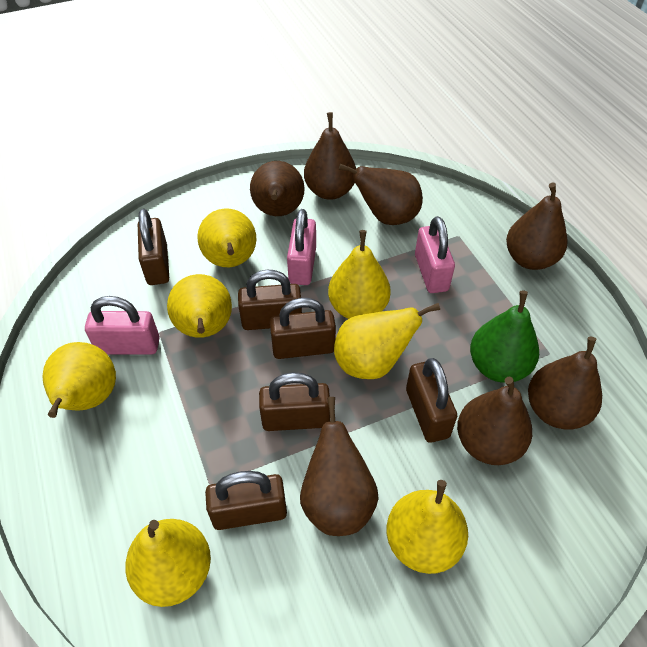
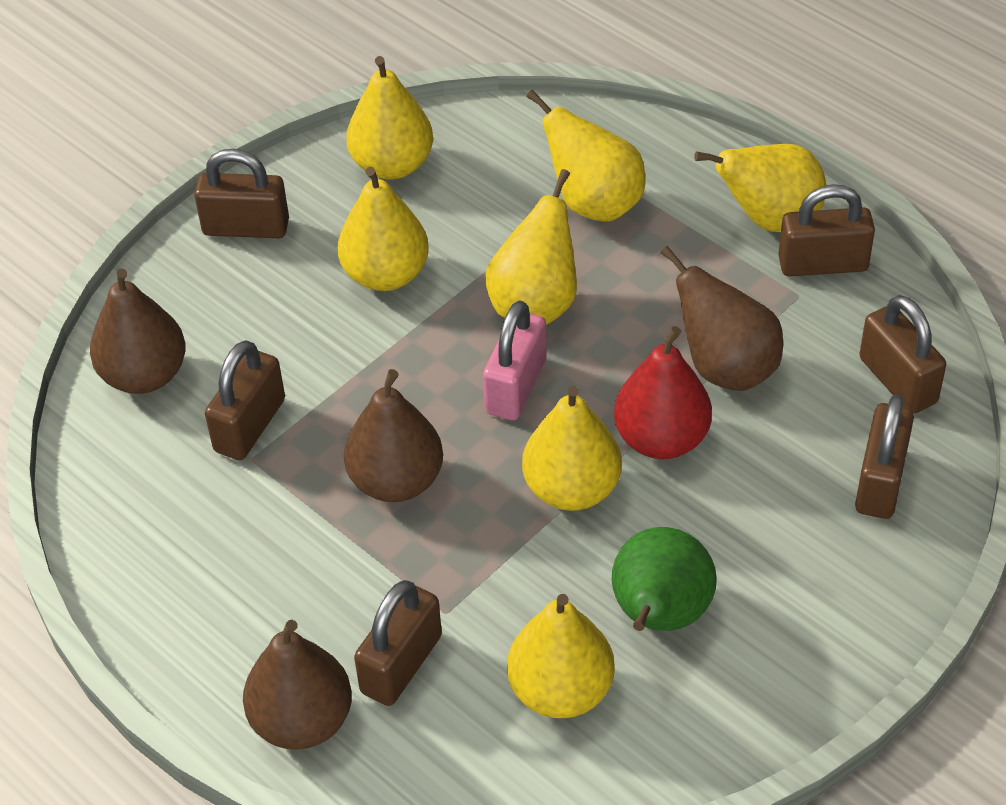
brown pear: [250,161,305,216] [300,397,379,536] [304,112,356,200] [339,164,423,225] [457,377,532,465] [506,182,567,270] [528,337,602,430] = 7 -> [90,268,186,394] [243,620,352,750] [344,369,443,502] [661,246,783,391] = 4
pink padlock: [85,296,160,355] [287,209,316,285] [415,216,455,293] = 3 -> [483,300,547,420] = 1
red pear: none = 0 -> [614,326,712,459] = 1

